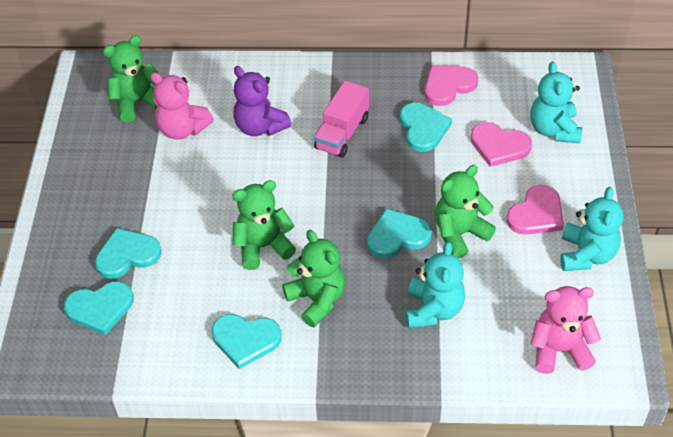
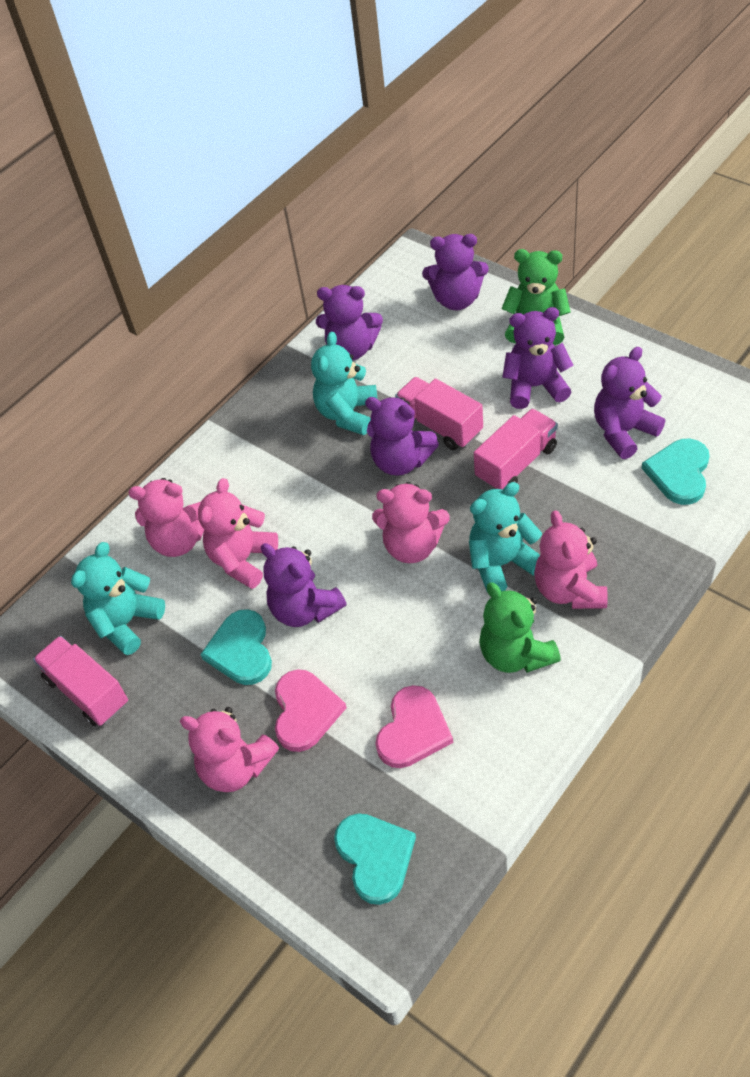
green teddy bear: [103,35,163,122] [232,180,296,270] [282,230,345,327] [435,165,496,259] = 4 -> [479,582,561,673] [502,249,571,345] = 2
pink heart: [425,65,478,106] [471,122,532,167] [507,185,564,235] = 3 -> [275,669,347,752] [375,685,453,768] = 2
pink teddy bear: [150,72,214,140] [530,286,601,374] = 2 -> [128,478,204,557] [180,707,279,792] [198,478,278,589] [372,482,450,563] [534,510,607,609] = 5
pink truck: [314,80,369,158] = 1 -> [33,636,128,726] [395,377,483,450] [474,409,558,490] = 3
purple teddy bear: [233,66,292,136] = 1 -> [261,543,347,627] [316,285,383,361] [365,397,439,476] [422,234,489,310] [502,307,573,409] [594,347,665,459] = 6
turquoise heart: [64,281,134,335] [95,228,162,279] [212,314,282,369] [367,209,432,259] [400,103,452,152] = 5 -> [200,609,272,685] [334,813,416,905] [642,439,710,505] = 3

